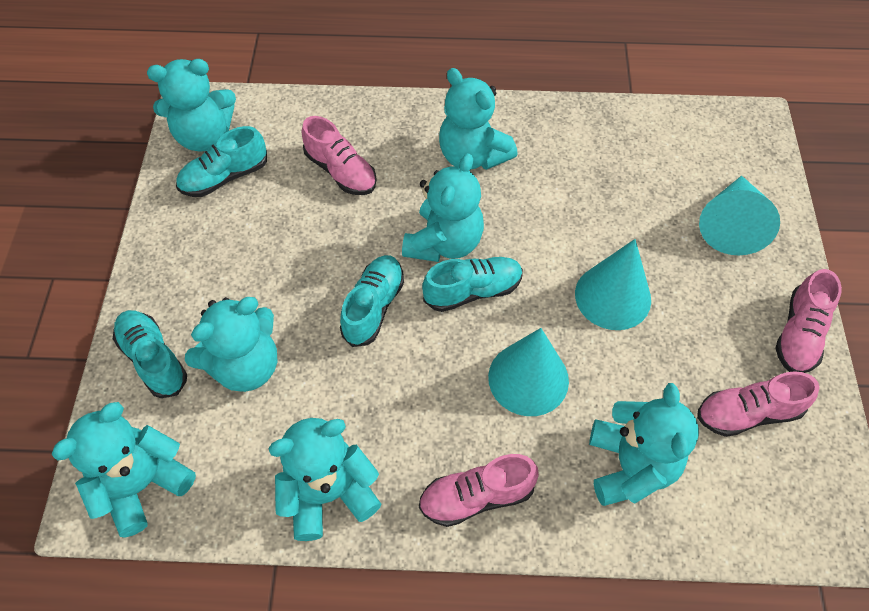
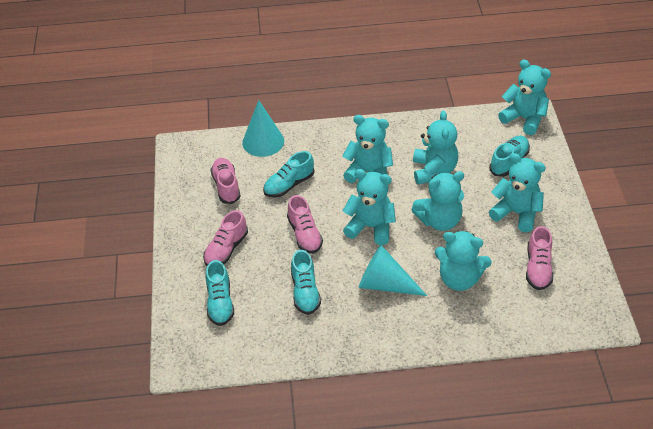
turquoise cone: [488,328,569,416] [575,239,651,330] [699,176,780,256] = 3 -> [242,100,284,157] [359,245,427,296] = 2

